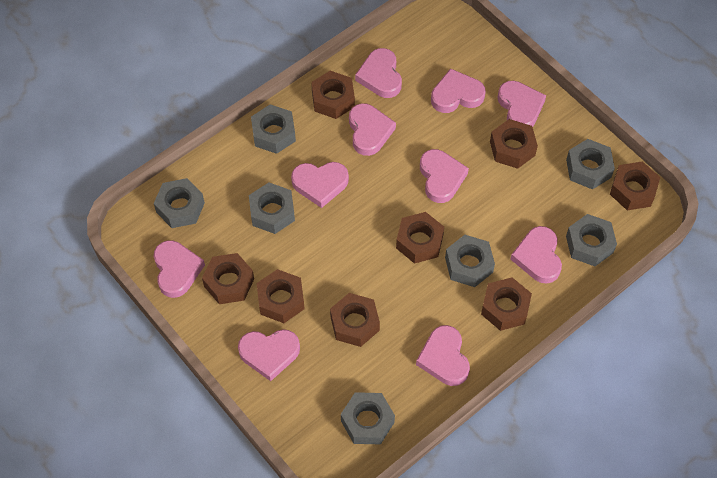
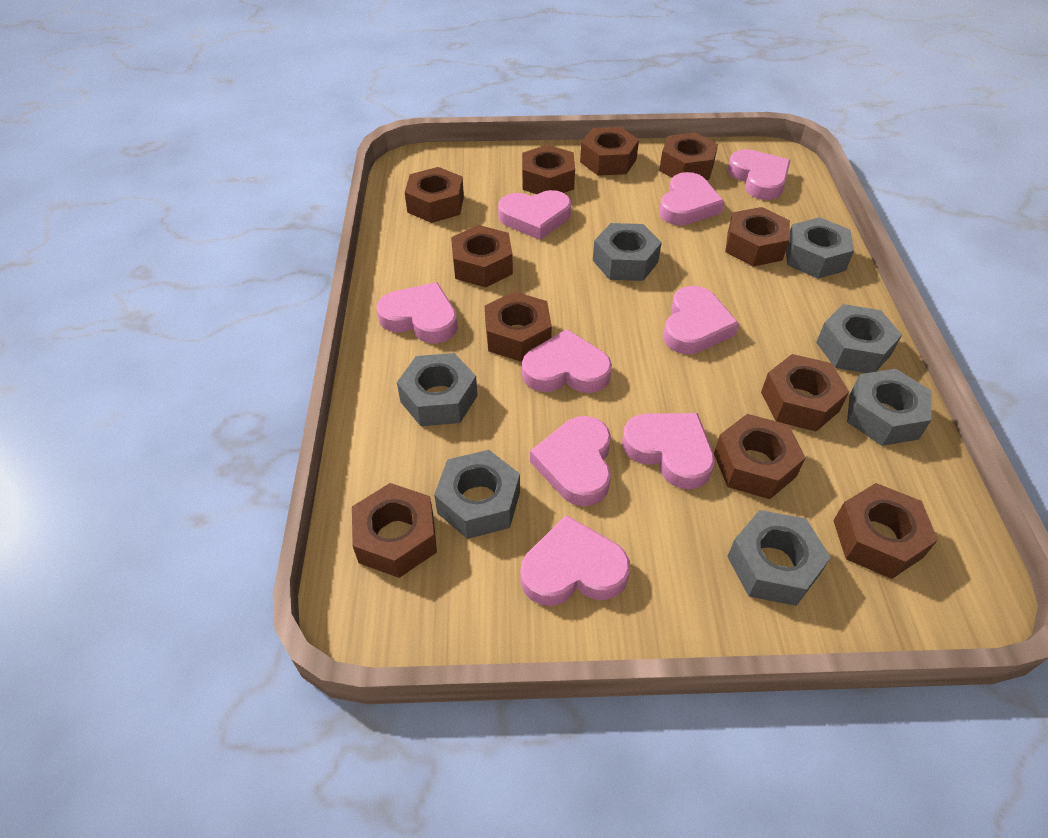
brown nut: [202,253,254,304] [257,269,305,323] [311,71,355,119] [330,293,380,347] [396,212,444,264] [481,277,532,331] [490,119,538,169] [610,161,660,210] = 8 -> [352,483,437,578] [405,167,464,223] [451,225,513,287] [485,291,552,362] [522,145,575,194] [580,127,639,176] [659,132,718,180] [714,414,806,499] [725,207,790,266] [761,354,849,431] [833,483,938,579] = 11
pink heart: [154,240,205,298] [238,329,300,381] [291,162,349,208] [349,103,396,156] [355,48,402,98] [416,325,470,386] [420,149,469,203] [431,68,486,113] [498,81,546,127] [510,226,562,284] = 10 -> [377,282,458,344] [498,190,571,240] [520,515,630,606] [522,329,612,393] [530,416,611,506] [622,413,715,489] [659,172,724,225] [663,286,739,354] [728,149,790,200] = 9

